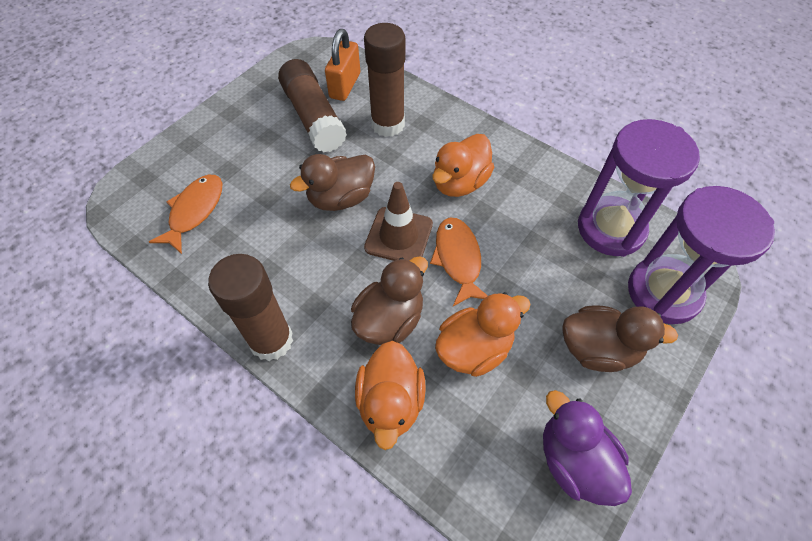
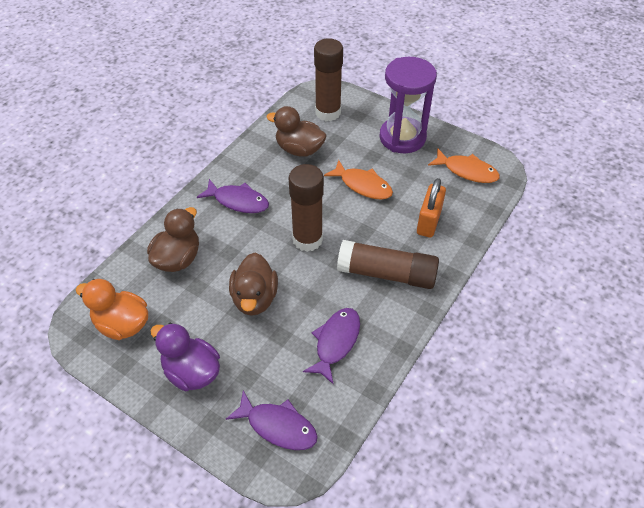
brown traffic cone: [364,182,433,261] = 1 -> none = 0
orange duck: [355,341,426,450] [433,134,494,197] [435,292,531,377] = 3 -> [76,279,148,340] = 1
purple fish: none = 0 -> [197,179,269,213] [226,390,318,450] [303,308,360,385] = 3
purple hourglass: [578,119,700,257] [628,186,775,324] = 2 -> [380,57,437,153] = 1

